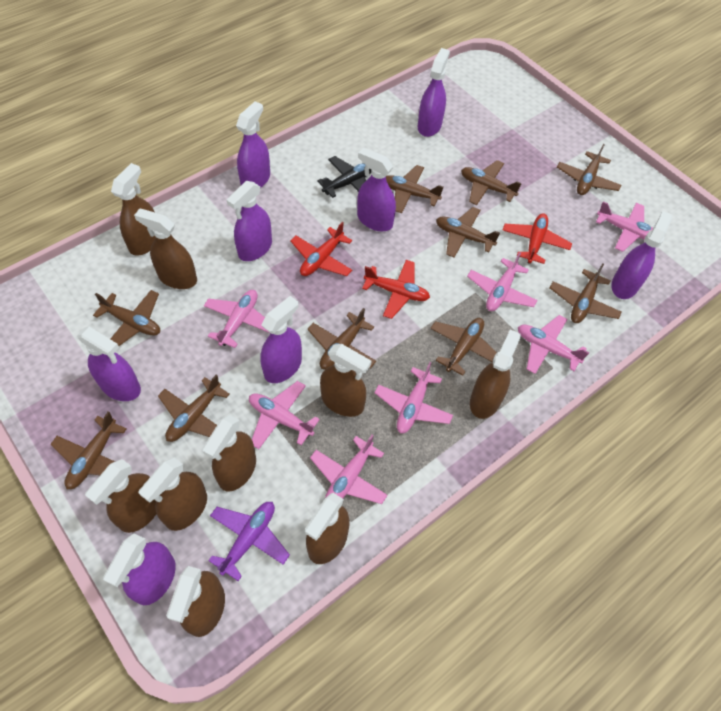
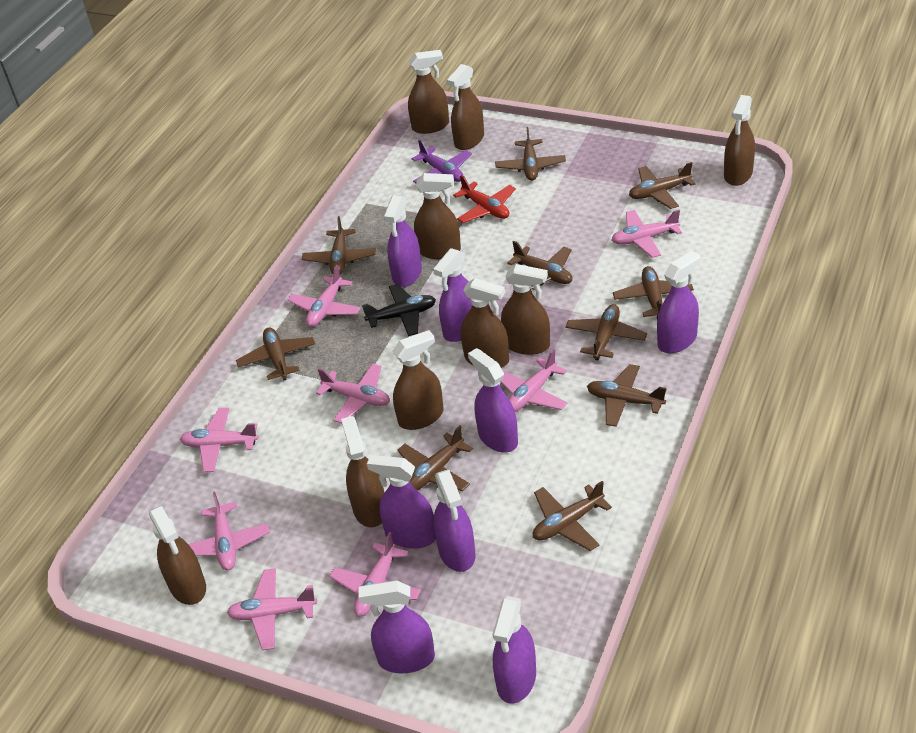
pink plane: [204,290,270,348] [249,381,320,449] [310,435,388,504] [374,362,453,433] [467,252,537,311] [518,315,589,374] [596,201,653,252] = 7 -> [180,408,259,472] [188,491,270,570] [227,568,317,650] [288,265,361,327] [316,364,390,423] [329,532,421,617] [500,349,568,412] [612,210,682,258] = 8
red plane: [290,222,352,276] [362,260,430,319] [503,213,572,264] = 3 -> [453,175,516,223] = 1

